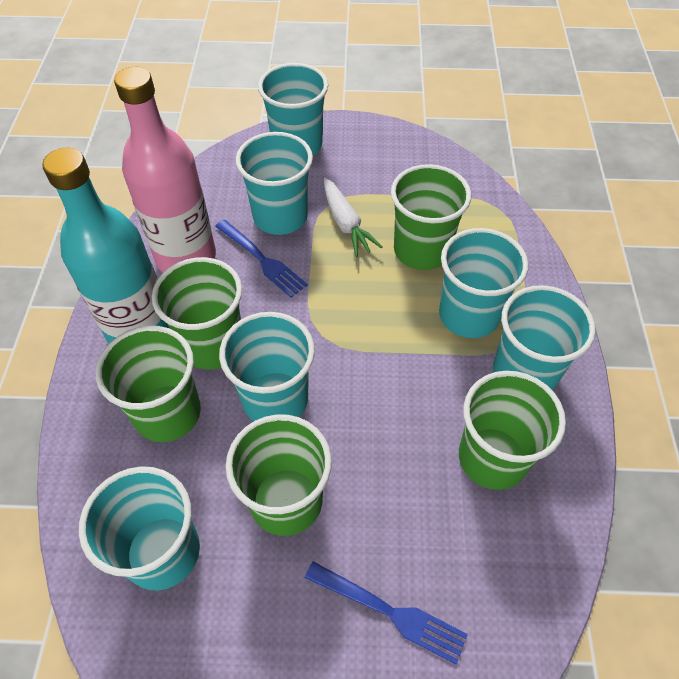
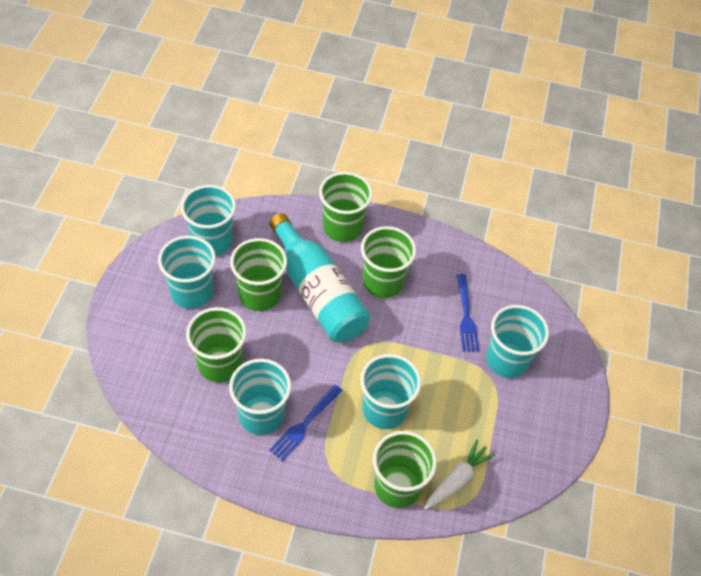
pink bottle: [114,67,216,272] = 1 -> none = 0
turquoise cup: [79,466,200,590] [219,312,315,421] [236,132,313,235] [258,63,328,156] [439,228,528,338] [493,285,596,391] = 6 -> [158,236,216,309] [181,185,236,256] [229,359,291,435] [360,354,421,429] [486,305,549,378] = 5

